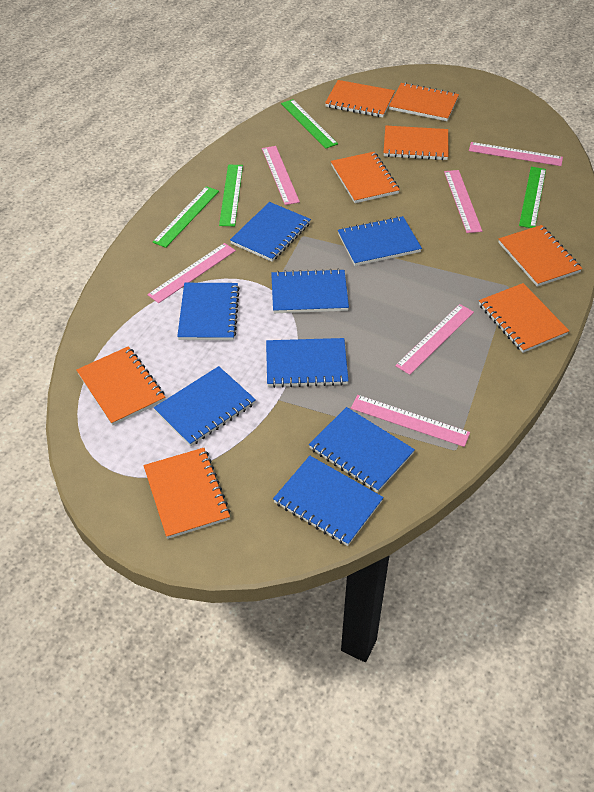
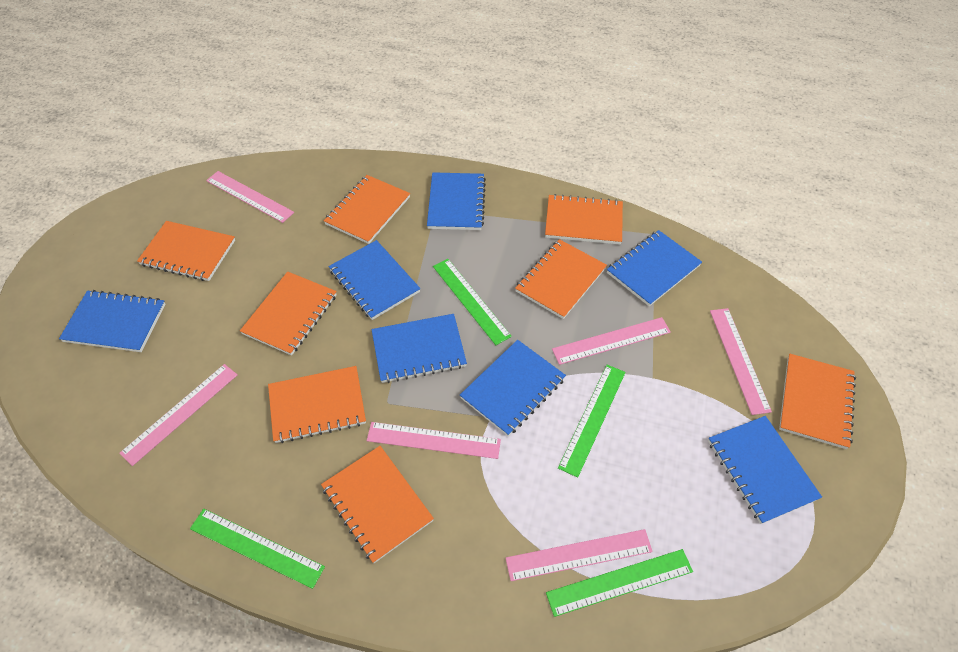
blue notebook: [154,366,256,446] [177,283,240,340] [230,202,311,262] [266,338,348,388] [271,269,349,313] [273,456,384,546] [309,407,415,493] [338,216,422,266] = 8 -> [59,290,165,352] [329,240,421,320] [371,314,467,383] [427,172,486,230] [460,340,566,436] [607,230,702,306] [708,416,822,524] = 7

